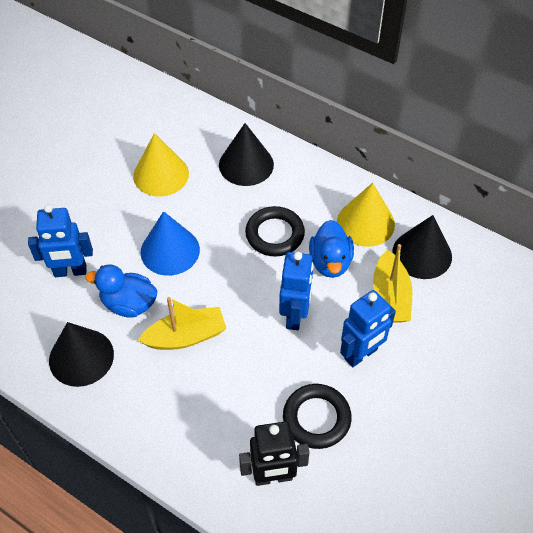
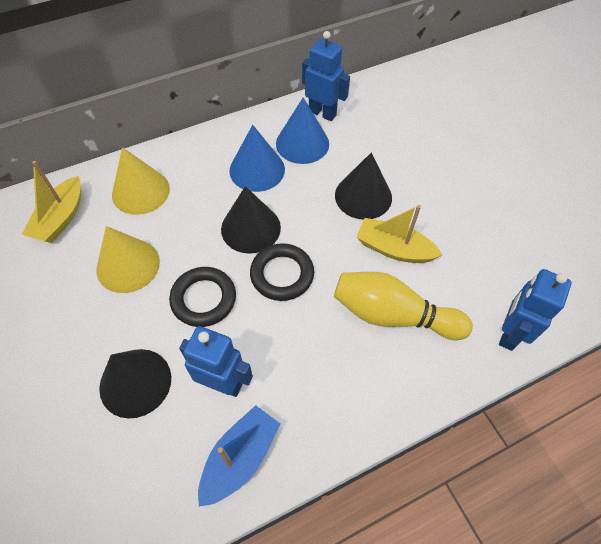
black robot: [239,421,309,486] = 1 -> none = 0
blue boat: none = 0 -> [198,405,280,507] = 1
blue cone: [141,211,200,276] = 1 -> [229,125,285,192] [276,97,329,164] = 2
blue duck: [85,264,158,317] [309,220,354,278] = 2 -> none = 0
yellow bowling pin: none = 0 -> [334,272,473,340] = 1

